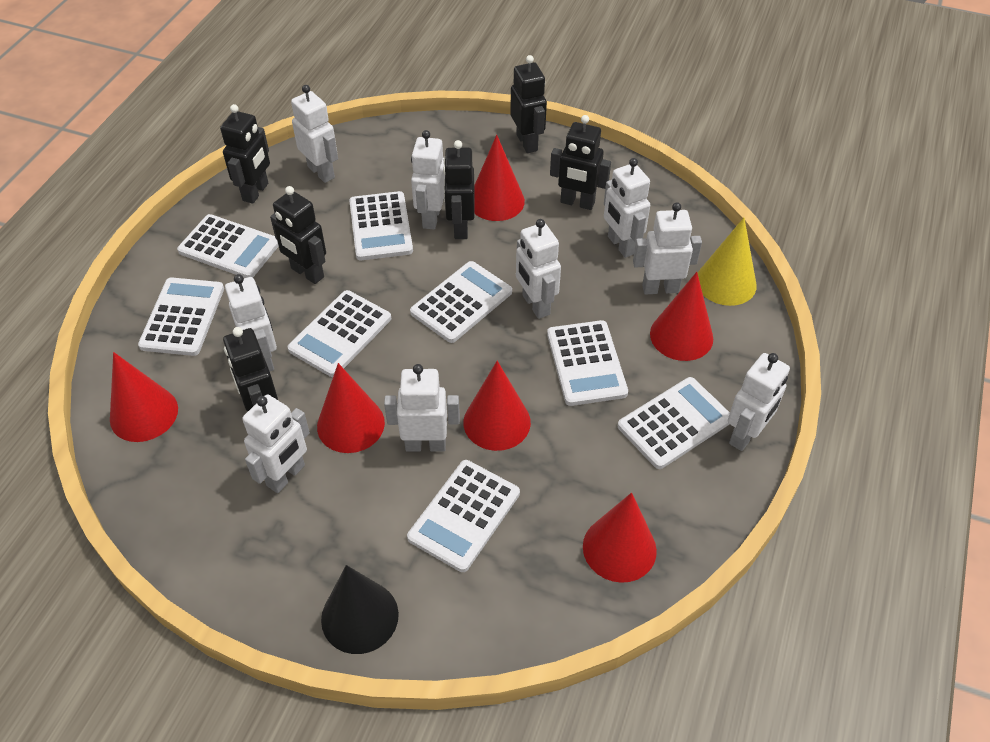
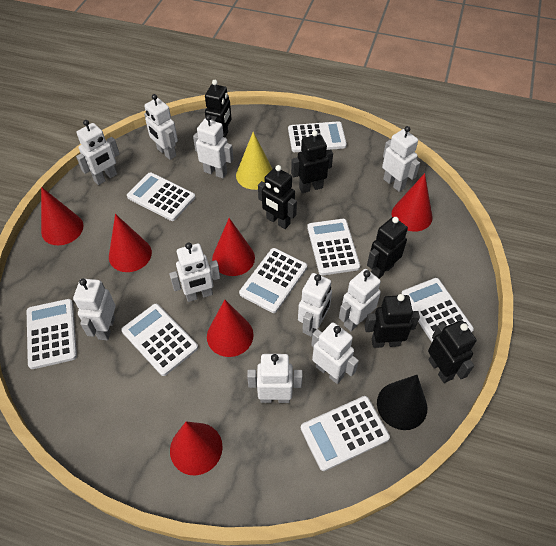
white robot: [225,274,277,371] [242,395,310,493] [291,85,338,183] [384,364,460,452] [411,130,445,230] [516,219,561,319] [604,158,650,258] [633,202,702,295] [728,353,790,451] = 9 -> [73,278,116,340] [76,120,119,185] [144,94,178,160] [169,242,220,302] [193,115,233,178] [247,354,303,403] [298,273,332,337] [311,322,359,384] [339,269,381,331] [382,126,420,192] = 10

